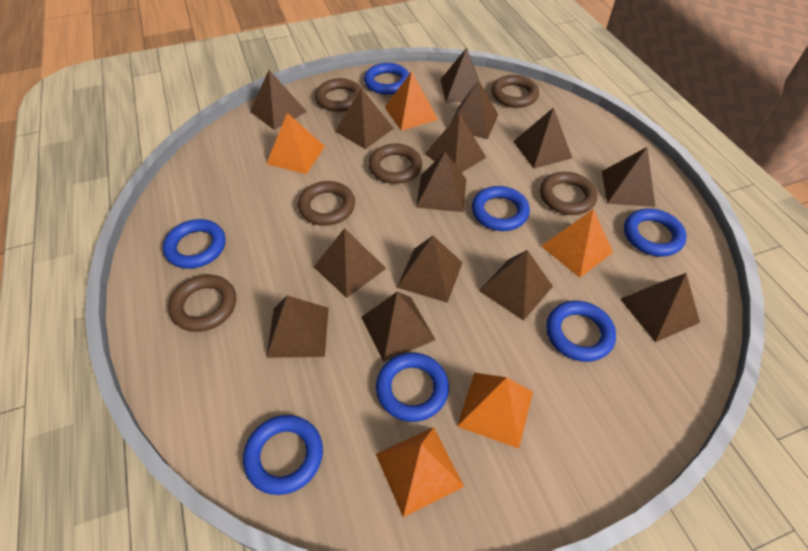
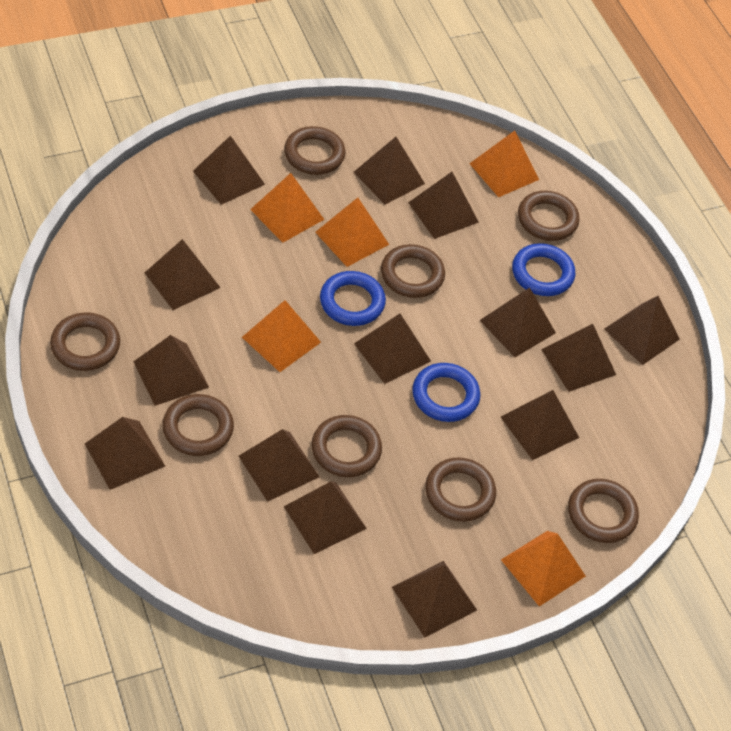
blue ring: [163,219,225,269] [243,415,323,495] [364,63,409,95] [376,352,449,422] [472,186,530,231] [546,301,616,362] [624,208,687,257] = 7 -> [320,271,386,326] [412,363,480,422] [512,243,576,296] = 3
brown ring: [168,275,236,332] [298,181,355,226] [315,78,361,112] [369,144,422,184] [491,75,539,108] [540,172,597,215] = 6 -> [50,312,120,371] [162,394,234,456] [284,126,345,175] [311,415,382,477] [381,244,445,298] [425,458,496,522] [518,191,579,241] [568,479,639,543] = 8

